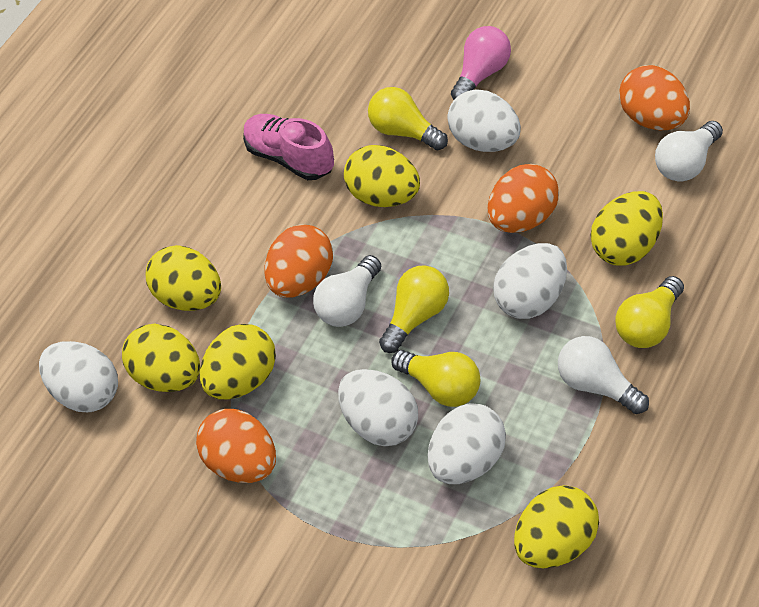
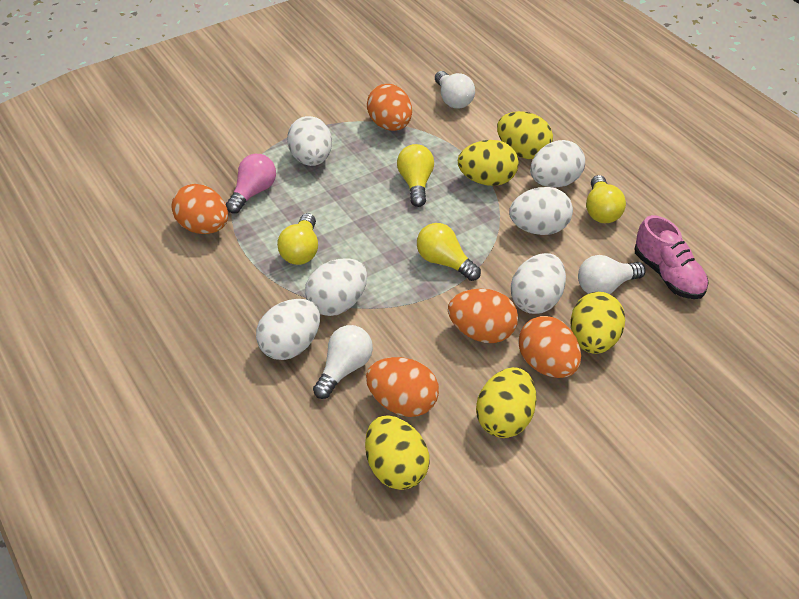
orange egg: [196,409,276,483] [265,225,333,298] [488,164,559,233] [619,65,690,130] = 4 -> [172,184,228,234] [366,357,439,417] [367,84,412,131] [448,289,518,343] [518,316,581,378] = 5
white egg: [39,341,118,412] [338,369,418,446] [428,404,506,484] [447,90,521,152] [493,243,567,319] = 5 -> [256,299,320,360] [287,116,332,166] [305,258,367,316] [509,187,573,235] [511,253,566,314] [530,140,585,188] = 6
yellow egg: [122,324,200,392] [146,245,221,311] [200,324,276,399] [344,145,420,207] [514,485,599,568] [591,191,663,265] = 6 -> [365,415,429,490] [458,140,519,186] [476,367,536,438] [497,111,553,159] [570,292,625,354] = 5

